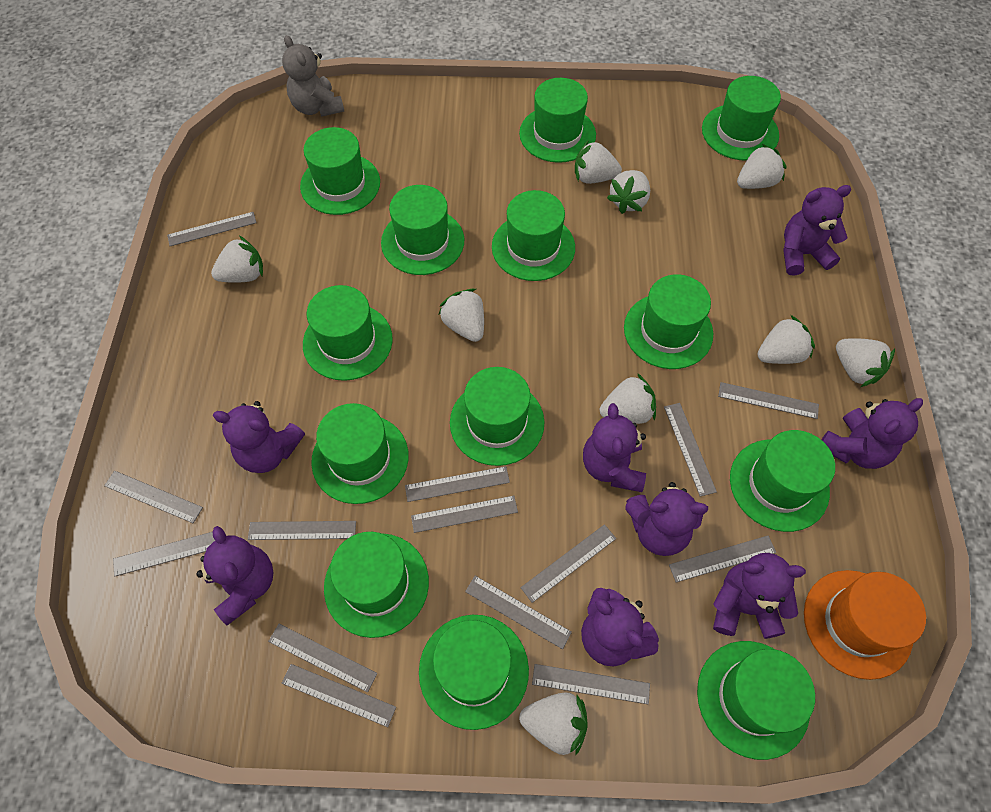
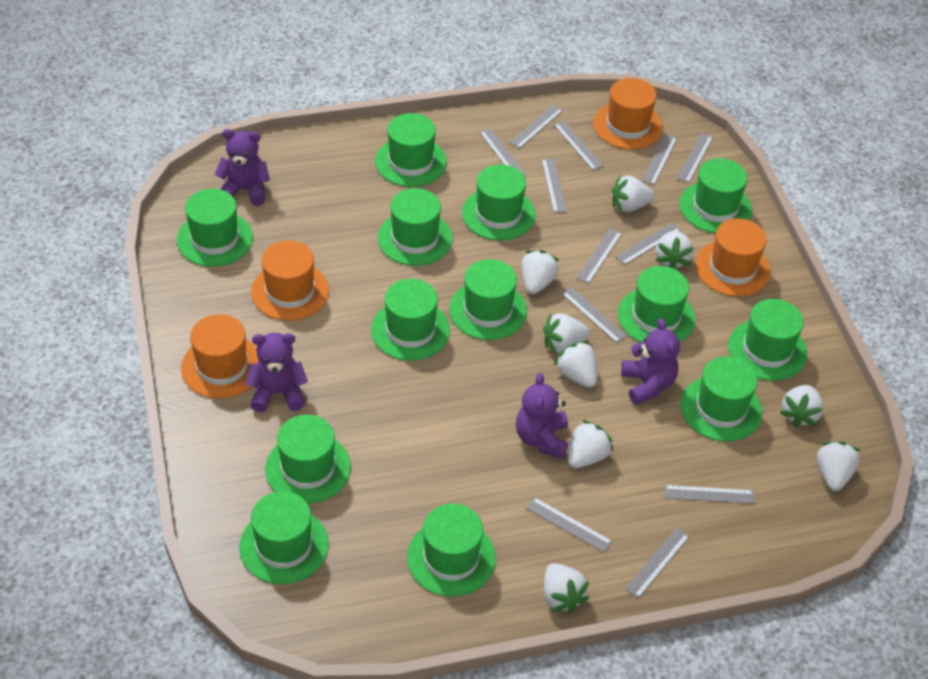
grey ruler: [104,471,203,523] [113,532,215,576] [167,212,257,246] [248,521,356,540] [268,624,377,692] [282,664,396,727] [405,466,510,502] [411,496,518,533] [465,576,572,649] [521,524,616,603] [532,664,650,704] [664,403,717,497] [669,535,776,583] [718,382,819,419] = 14 -> [480,128,526,176] [509,105,563,149] [526,497,613,553] [542,158,567,213] [554,121,604,170] [562,287,627,343] [576,228,622,284] [615,223,681,265] [625,528,690,598] [642,134,677,185] [664,485,755,504] [677,133,713,183] = 12
grey teddy bear: [282,35,344,117] = 1 -> none = 0
orange hat: [804,570,926,680] = 1 -> [181,314,259,399] [251,240,329,321] [593,78,663,149] [695,218,771,297] = 4
purple teddy bear: [196,526,274,626] [213,401,305,473] [581,588,659,666] [583,403,646,492] [625,482,708,556] [713,553,806,639] [784,185,851,275] [822,398,923,469] = 8 -> [214,129,270,206] [245,333,308,412] [516,373,568,459] [621,318,680,405] = 4

